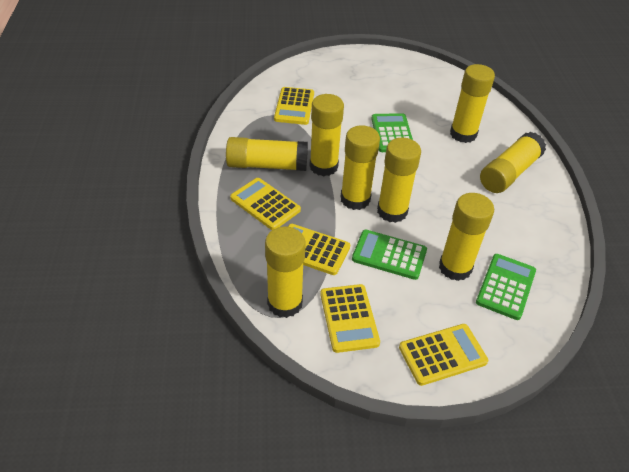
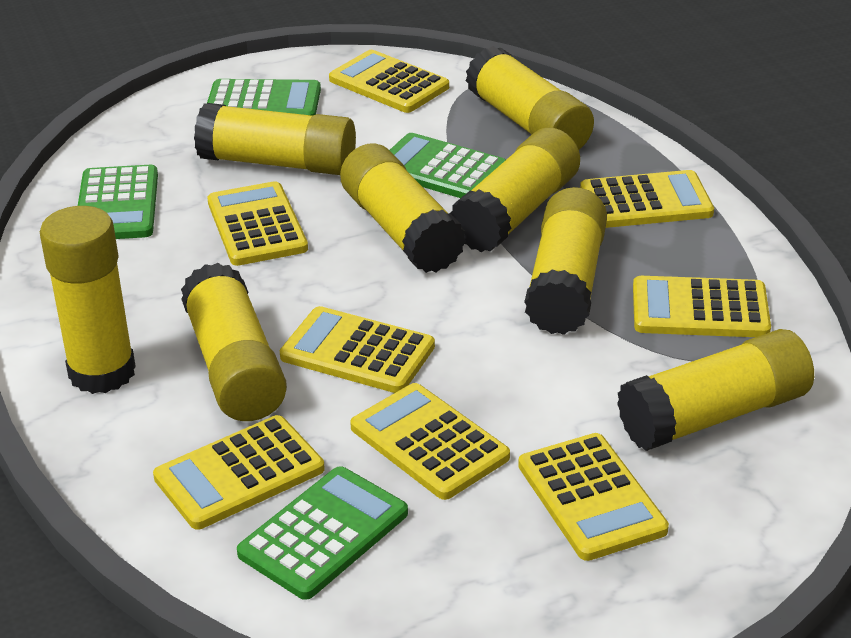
green calculator: [352,229,427,280] [371,113,413,152] [476,254,536,320] = 3 -> [78,165,158,239] [207,79,321,116] [237,466,408,600] [390,133,506,198] = 4
yellow calculator: [230,178,301,230] [274,87,314,125] [288,224,350,275] [320,284,380,353] [399,324,488,386] = 5 -> [153,415,325,530] [207,181,308,266] [280,306,435,393] [329,50,449,113] [350,383,510,500] [518,433,669,561] [580,170,714,228] [633,276,771,337] = 8

